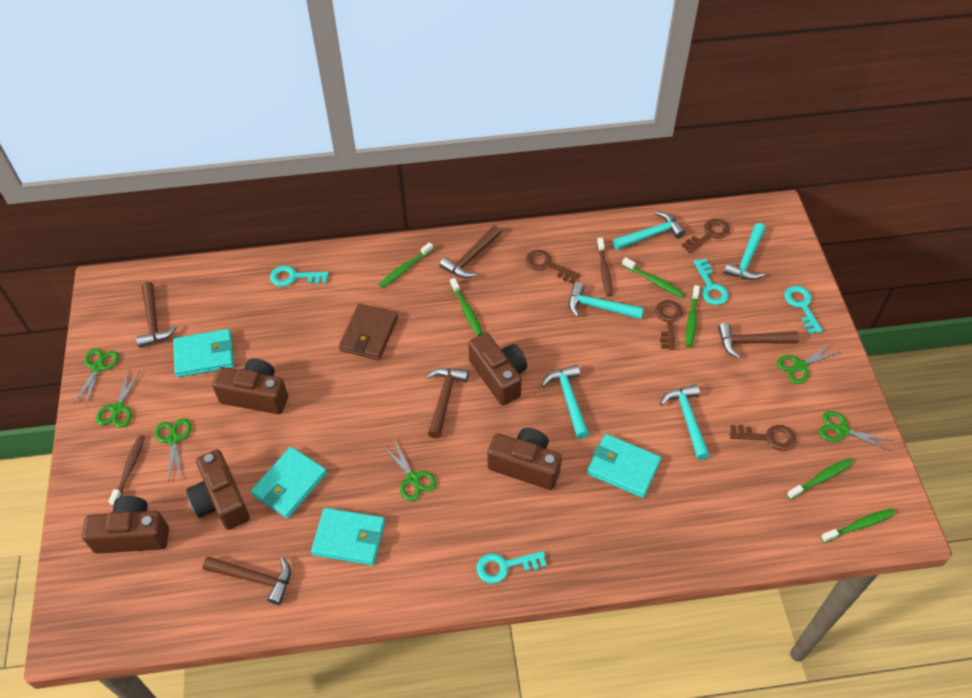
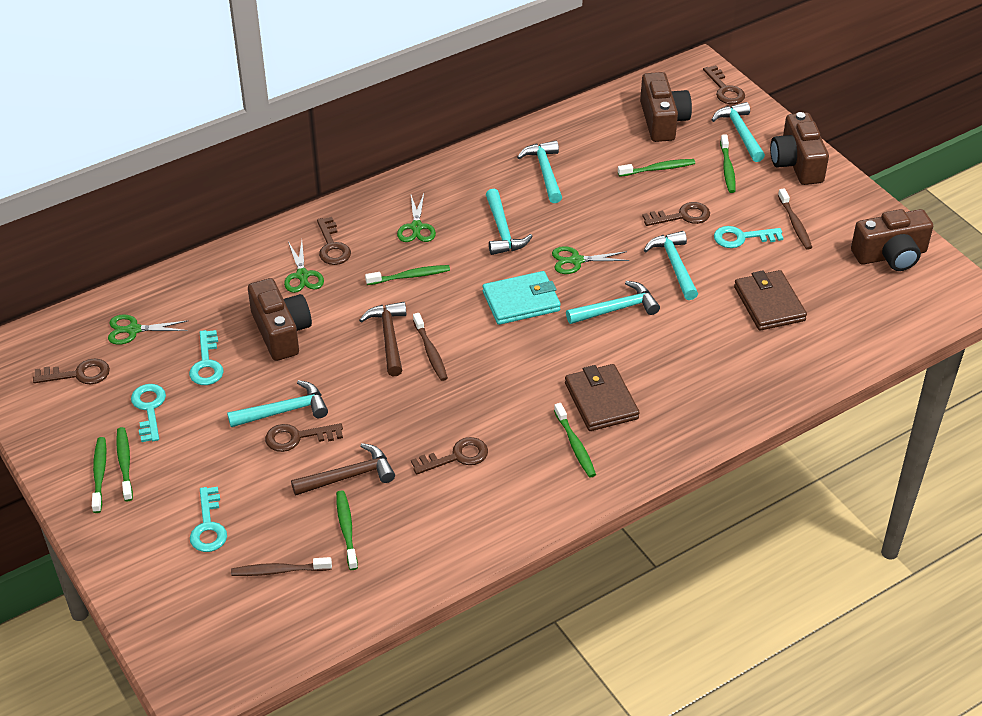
brown camera: [82,496,169,554] [186,449,250,530] [212,358,288,414] [468,333,527,405] [487,428,562,490] = 5 -> [248,278,312,361] [640,72,692,142] [770,112,829,185] [851,209,933,271] = 4
brown hammer: [136,282,177,348] [203,556,291,605] [426,368,469,439] [440,226,501,278] [718,323,799,359] = 5 -> [291,443,395,496] [359,302,406,376] = 2
brown key: [526,250,580,284] [655,300,683,350] [682,219,730,254] [730,425,796,451] = 4 -> [33,358,110,384] [265,423,343,452] [317,217,351,265] [411,437,488,475] [642,202,710,226] [703,65,745,104] = 6
brown toothbrush: [108,435,145,506] [597,238,612,297] = 2 -> [231,557,332,576] [413,313,448,381] [778,188,812,250] = 3
brown wallet: [339,304,398,360] = 1 -> [565,364,640,431] [734,270,807,331] = 2
green scissors: [74,348,119,406] [96,369,141,428] [155,418,191,482] [384,439,437,501] [777,344,841,384] [819,411,893,451] = 6 -> [108,314,188,345] [284,241,324,293] [397,194,436,242] [552,246,629,274] = 4
green toothbrush: [379,242,433,288] [450,278,483,336] [622,257,684,298] [686,285,700,347] [787,458,853,500] [821,508,895,543] = 6 -> [92,437,106,513] [116,427,133,501] [336,490,358,570] [365,265,450,285] [554,403,596,478] [618,159,695,177] [720,135,736,193] = 7
turquoise hammer: [541,365,589,439] [569,282,644,319] [613,211,685,250] [660,384,710,460] [724,223,765,280] = 5 -> [227,380,328,427] [486,189,533,255] [517,141,562,203] [566,281,660,324] [644,231,698,300] [712,102,765,162] = 6
turquoise wallet: [173,329,234,377] [251,447,327,519] [311,508,385,565] [587,434,661,498] = 4 -> [483,271,561,325] = 1

